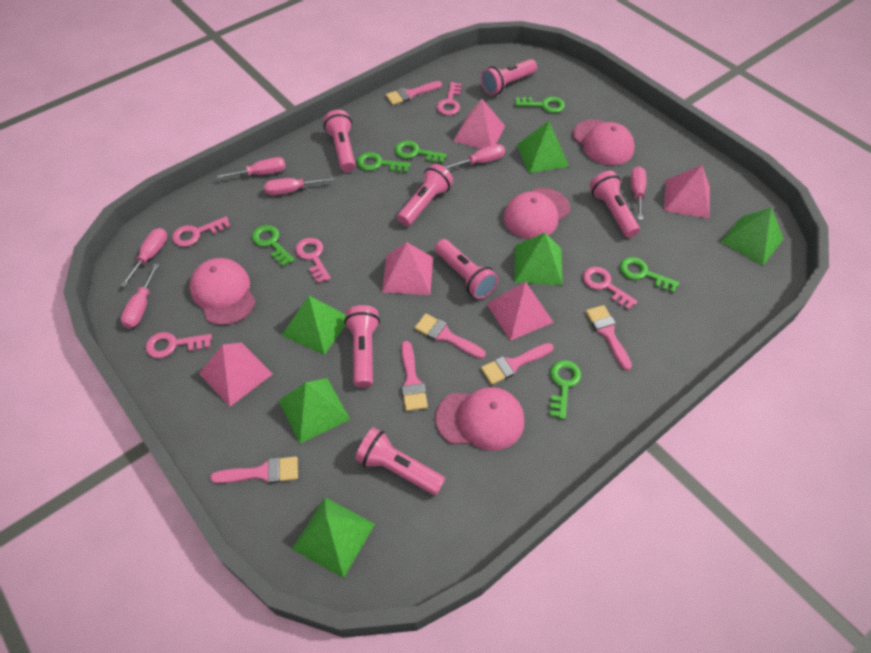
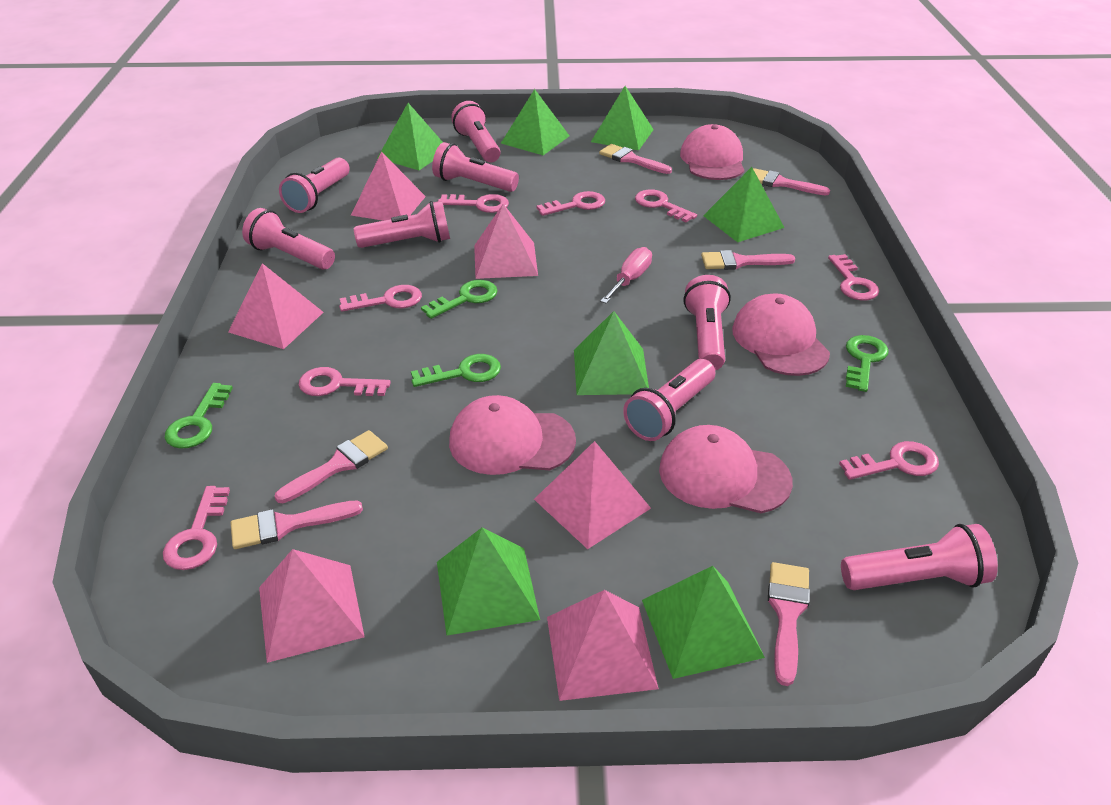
green key: [252,225,295,266] [357,152,410,173] [395,140,447,163] [515,97,565,113] [550,360,581,420] [620,257,679,293] = 6 -> [165,383,233,448] [411,354,501,387] [421,280,497,319] [846,335,889,392] = 4
green pyramid: [279,378,350,444] [281,296,346,355] [292,497,375,578] [514,233,562,285] [517,121,570,173] [721,208,784,266] = 6 -> [378,103,442,170] [437,527,540,636] [501,89,569,155] [574,311,649,395] [591,86,654,150] [642,566,765,679] [703,167,785,242] = 7
pink flashlight: [324,110,356,172] [344,305,380,388] [355,427,445,495] [397,164,453,226] [435,239,498,299] [481,59,537,95] [590,171,640,238] = 7 -> [242,208,335,270] [279,158,350,213] [354,201,450,248] [432,142,519,192] [451,101,501,163] [623,359,715,441] [683,275,731,370] [841,524,998,590] = 8
pink key: [145,332,212,358] [172,216,231,247] [295,238,331,283] [436,82,461,115] [583,267,638,310] = 5 -> [163,486,230,570] [299,367,391,396] [339,285,422,312] [438,194,509,213] [537,191,605,216] [635,189,697,222] [828,254,879,301] [839,441,939,480] = 8
pink pyramid: [199,342,273,407] [382,242,433,295] [453,99,505,149] [486,282,554,341] [664,165,710,218] = 5 -> [228,263,324,349] [259,549,365,663] [351,152,426,221] [474,204,538,279] [534,441,651,549] [547,590,659,701] = 6
pink screwdriver: [120,228,167,287] [121,263,159,328] [217,157,286,179] [264,177,334,195] [444,144,505,169] [631,166,646,220] = 6 -> [600,247,652,304] = 1

